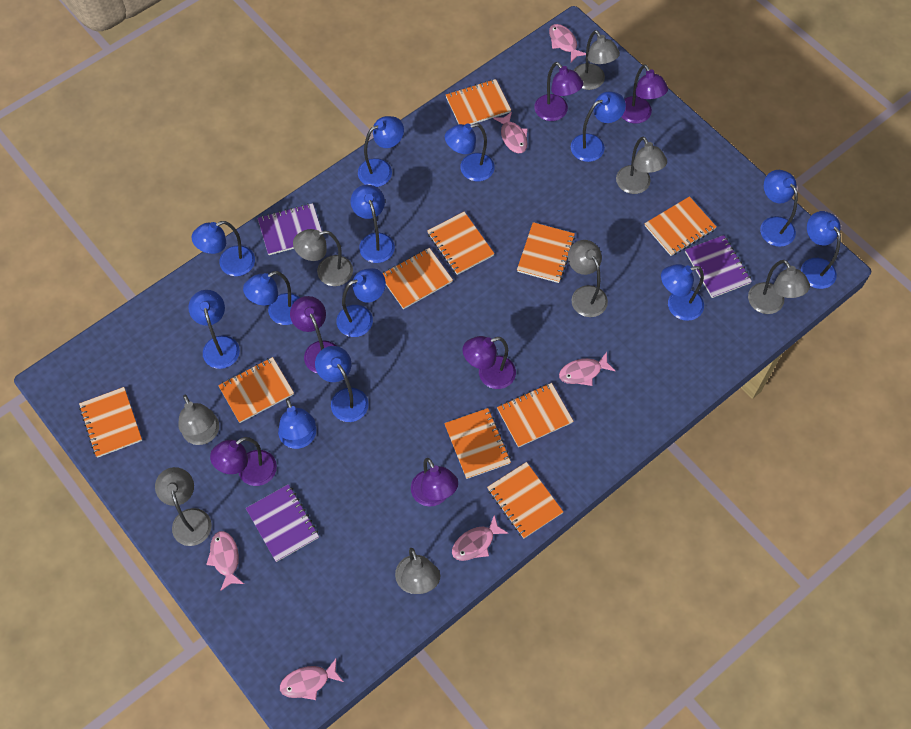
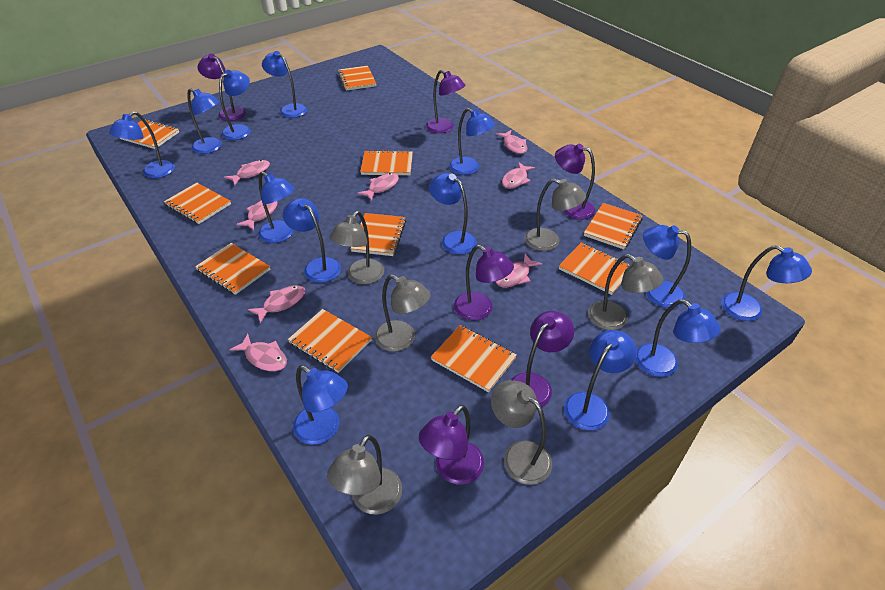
grey lamp: [155,467,212,546] [178,395,219,445] [293,229,353,286] [395,548,440,594] [568,240,608,317] [573,30,620,90] [616,136,667,194] [748,260,810,314] = 8 -> [327,435,402,515] [330,211,384,284] [375,274,430,352] [491,380,552,485] [525,178,586,251] [588,254,663,330] = 6
pink fish: [206,531,244,591] [280,658,343,700] [452,515,509,561] [493,112,528,153] [549,24,586,62] [559,352,615,386] = 6 -> [224,160,270,185] [229,333,287,372] [236,200,278,230] [248,285,305,323] [357,173,399,201] [496,130,527,154] [496,254,542,287] [502,162,535,189] = 8
purple notebook: [246,484,319,562] [258,203,322,255] [685,235,752,298] = 3 -> none = 0

